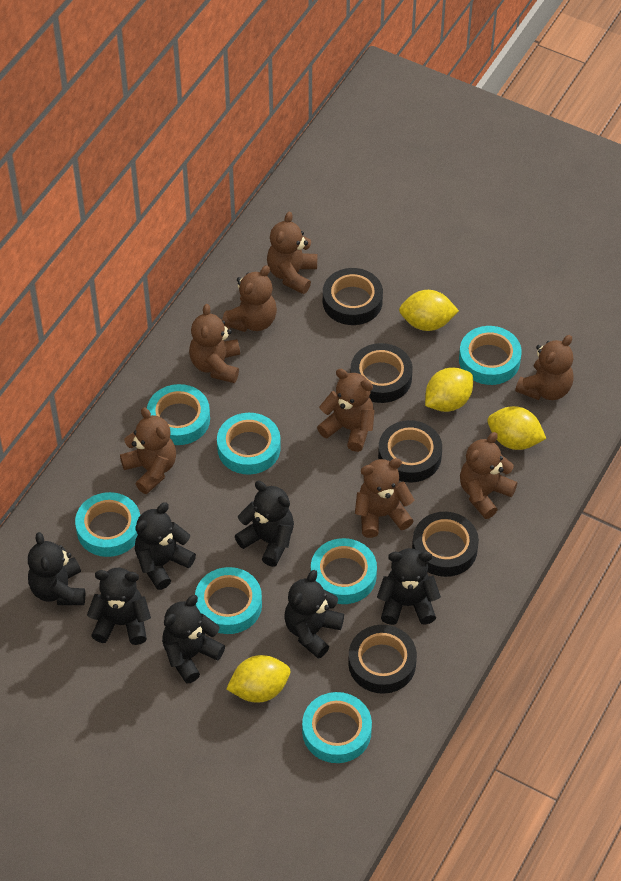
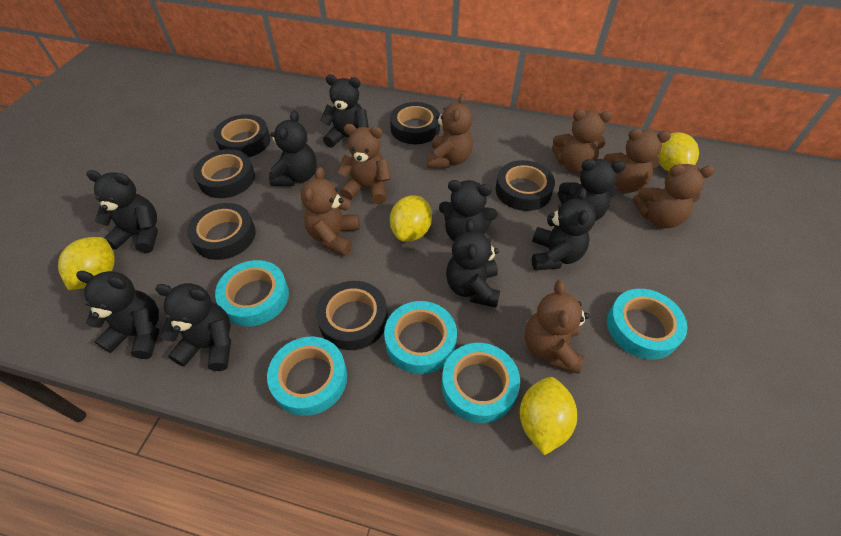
black tape: [323,268,383,325] [348,625,417,694] [350,343,413,403] [378,420,442,483] [412,512,479,577] = 5 -> [187,203,256,260] [193,149,255,198] [214,114,271,157] [316,281,388,350] [390,102,440,144] [496,160,555,211] = 6
black teddy bear: [28,532,85,605] [87,568,151,645] [135,502,196,590] [162,595,225,683] [235,481,294,567] [284,570,344,659] [377,548,441,625] = 7 -> [76,271,159,359] [86,170,158,253] [155,283,231,371] [269,111,317,186] [320,74,369,148] [439,180,498,241] [446,219,500,308] [532,188,596,270] [558,159,626,221] = 9
brown teddy bear: [120,407,176,494] [189,304,240,383] [222,265,277,332] [267,212,317,294] [317,369,375,452] [355,458,414,538] [460,432,517,519] [515,335,574,400] = 8 -> [301,167,360,256] [337,124,391,204] [427,94,473,168] [525,280,590,374] [552,109,613,173] [604,129,671,193] [633,164,715,228] = 7
turquoise tape: [75,492,140,557] [147,384,210,445] [195,567,262,634] [217,413,281,475] [302,692,372,763] [311,538,377,604] [459,326,522,385] = 7 -> [215,260,289,326] [267,337,347,416] [384,301,457,374] [442,343,520,423] [607,289,687,360] = 5

